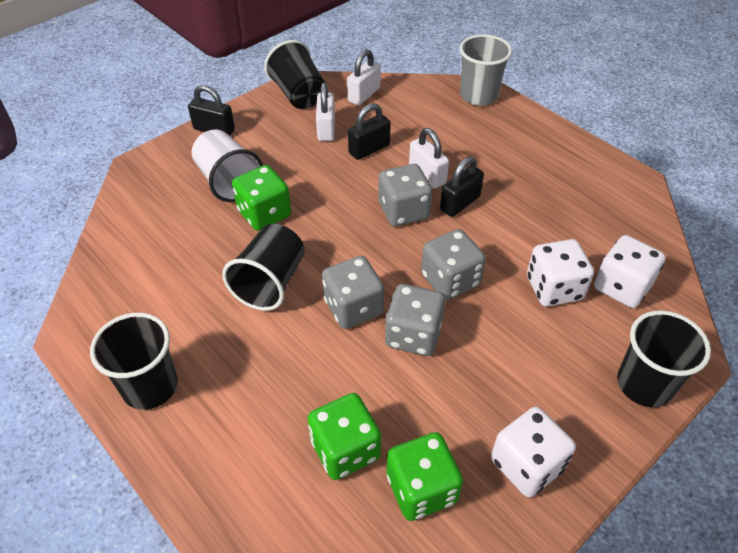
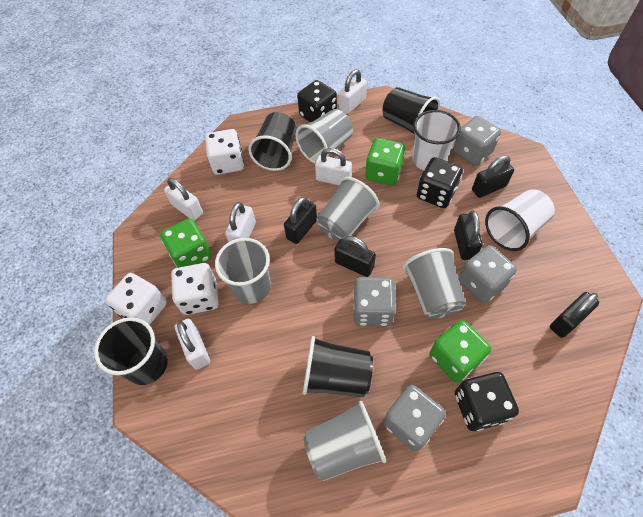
black dice: none = 0 -> [297,80,337,122] [417,157,463,208] [455,372,519,431] = 3
black padlock: [188,85,235,136] [348,103,391,160] [440,157,484,217] = 3 -> [284,197,317,244] [334,236,376,277] [454,211,482,260] [472,155,514,198] [550,292,599,338] = 5
grey cup: [459,34,512,106] = 1 -> [215,238,271,304] [296,109,353,163] [303,401,386,481] [316,177,379,242] [403,248,466,319] = 5
white cup: [192,129,263,202] = 1 -> [412,110,461,170] [485,189,555,251] = 2
white padlock: [316,82,335,141] [347,49,381,105] [409,128,449,188] = 3 -> [164,178,203,221] [175,319,210,370] [225,202,256,242] [315,148,352,185] [339,69,367,114] = 5

